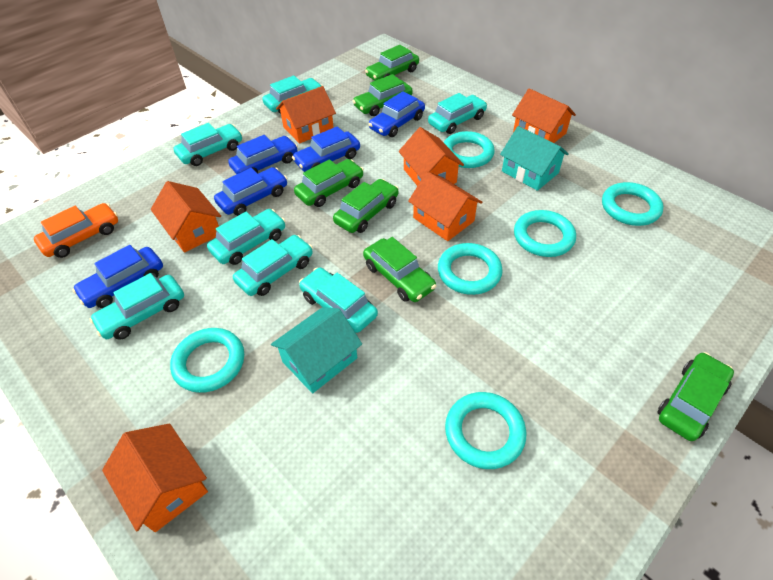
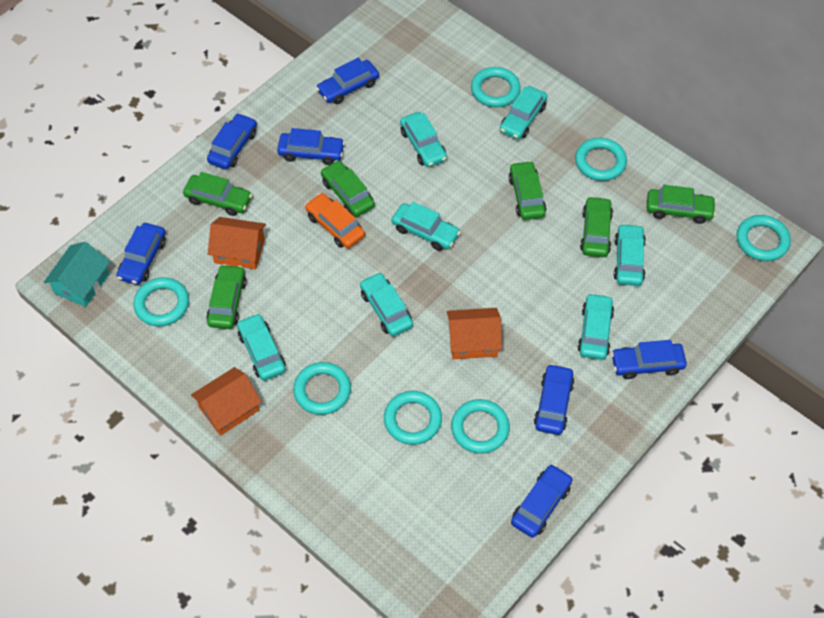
blue car: [72,245,163,308] [214,167,287,216] [228,135,298,174] [292,126,360,172] [368,91,425,137] = 5 -> [117,223,166,285] [207,113,257,170] [277,128,345,165] [316,58,379,104] [511,464,572,538] [534,364,574,435] [611,340,687,379] = 7
orange house: [102,423,208,532] [151,181,221,253] [276,86,336,144] [399,127,464,186] [408,171,483,241] [512,88,576,143] = 6 -> [191,367,262,436] [208,217,266,269] [447,308,502,359] = 3
turquoise house: [271,307,362,393] [500,126,569,191] = 2 -> [44,242,110,307] = 1
turquoise ring: [170,328,244,393] [438,243,502,295] [443,131,495,168] [445,392,526,469] [514,210,576,257] [602,182,664,226] = 6 -> [133,277,189,326] [293,362,351,415] [384,391,442,445] [451,399,510,454] [471,67,521,107] [575,138,627,181] [736,215,791,261] = 7

